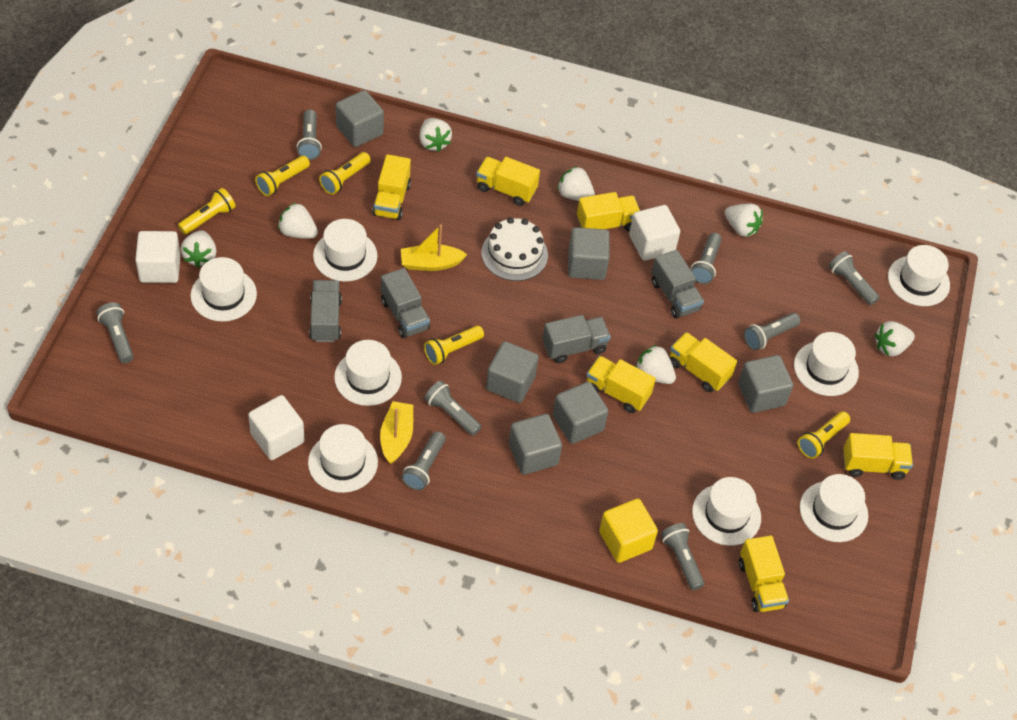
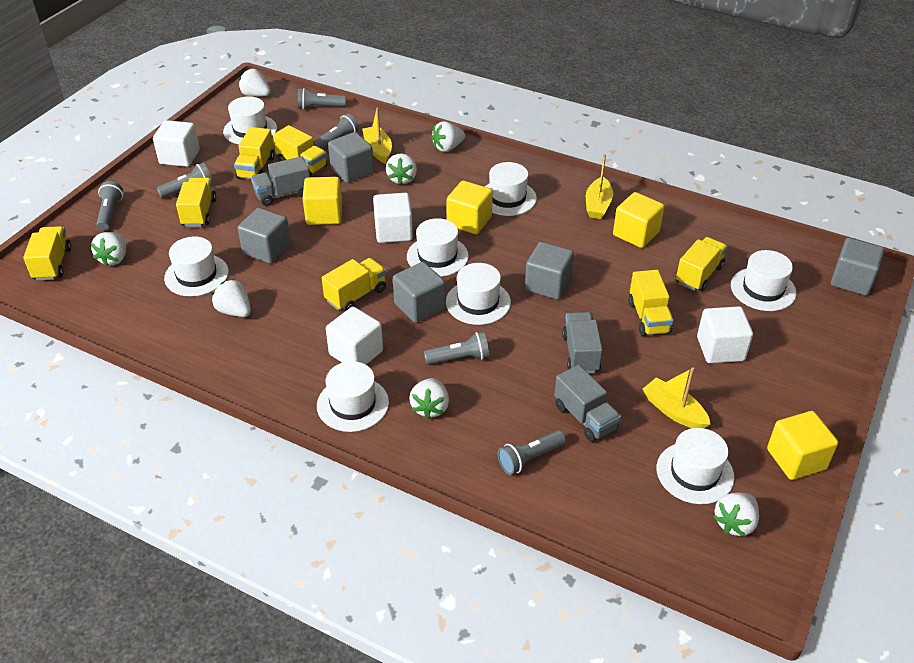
grey cube: [336,90,384,147] [486,341,538,403] [509,414,562,475] [553,382,608,444] [568,227,610,280] [738,355,793,413] = 6 -> [238,208,291,264] [328,132,374,183] [393,262,445,323] [525,242,574,300] [831,238,884,296] = 5
grey flashlight: [96,302,134,363] [297,110,322,160] [402,431,446,490] [424,381,481,436] [661,523,704,590] [691,233,722,284] [744,313,800,351] [828,251,879,305] = 8 -> [96,181,123,231] [156,163,213,198] [298,88,346,109] [313,114,359,149] [424,332,490,365] [498,430,566,475] = 6
grey truck: [309,280,342,342] [381,268,430,338] [543,315,611,363] [652,250,704,318] = 4 -> [251,156,310,206] [554,365,621,442] [562,312,603,373] = 3
white cake: [482,217,548,281] = 1 -> none = 0
white cube: [135,231,181,283] [248,395,304,460] [629,205,680,261] = 3 -> [153,120,200,167] [326,307,383,365] [373,193,413,243] [697,306,753,363] = 4
yellow boat: [380,401,413,464] [401,225,467,271] = 2 -> [362,108,392,164] [586,154,613,219] [643,367,710,428] = 3
yellow cube: [599,499,658,563] = 1 -> [302,177,342,225] [446,181,493,234] [613,192,664,248] [767,411,838,480] = 4
yellow flashlight: [178,188,236,235] [255,156,310,196] [319,152,371,195] [424,326,484,365] [798,411,850,459] = 5 -> none = 0

